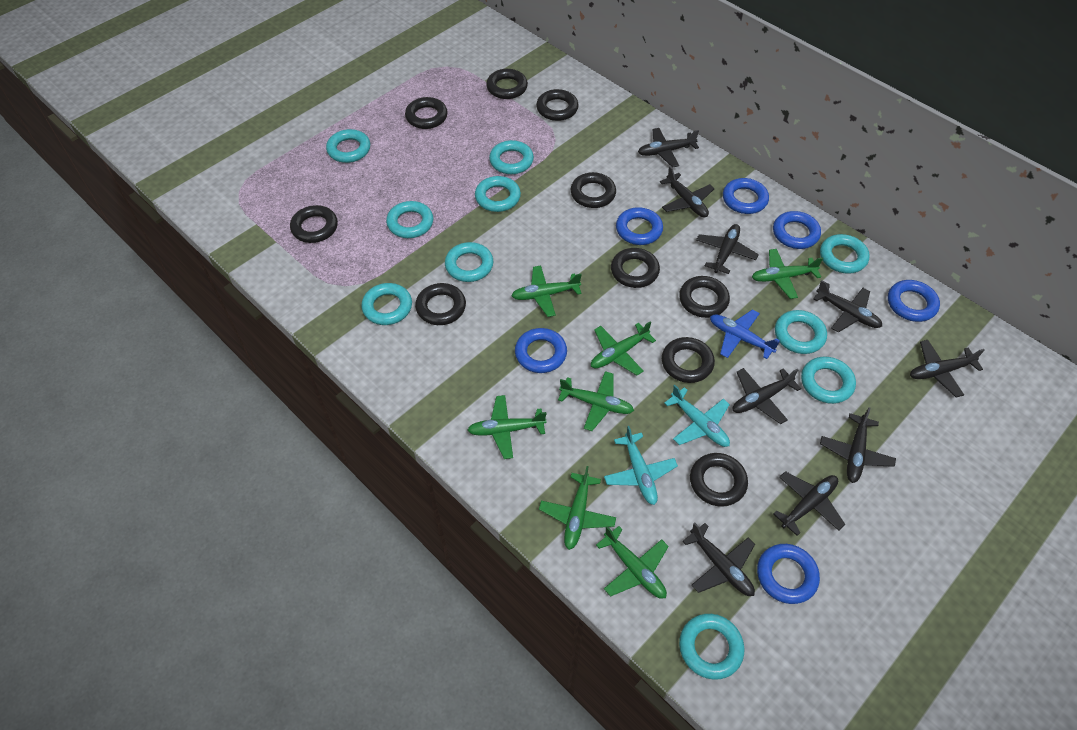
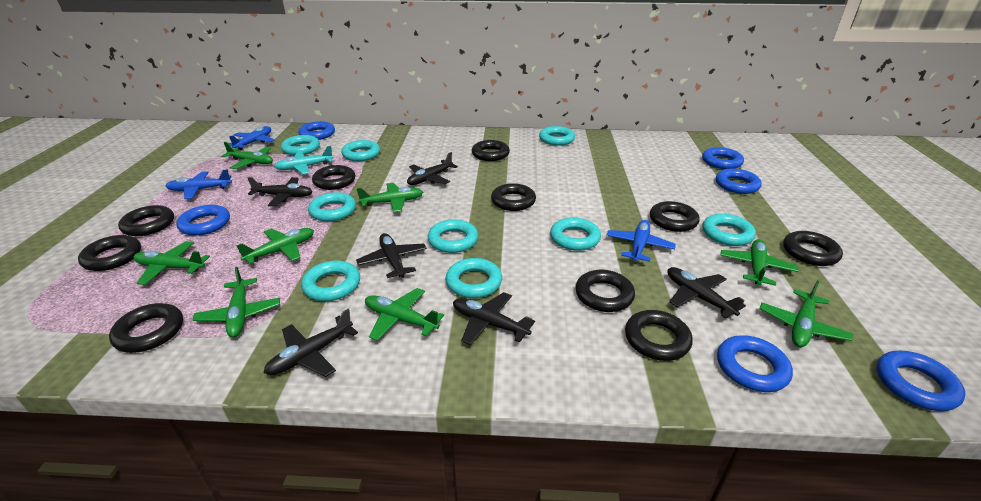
black plane: [638,128,699,168] [660,166,714,217] [682,523,755,596] [696,224,759,274] [733,368,801,424] [773,471,845,536] [813,280,882,333] [820,407,896,483] [910,340,985,397] = 9 -> [248,177,313,206] [264,309,358,377] [356,233,427,278] [407,152,458,185] [453,292,535,345] [667,267,746,319] = 6
blue plane: [710,309,780,359] = 1 -> [165,169,232,199] [229,126,275,150] [606,220,676,262] = 3
green plane: [468,395,547,459] [511,266,582,317] [539,466,616,550] [558,371,634,431] [591,321,656,375] [596,526,669,599] [752,249,823,299] = 7 -> [134,241,210,285] [193,267,280,337] [221,142,273,169] [236,228,314,264] [356,183,423,212] [365,288,444,341] [720,239,799,286] [759,280,853,347] = 8
turquoise plane: [604,426,678,505] [664,385,730,447] = 2 -> [274,146,334,174] = 1
turquoise ring: [326,129,370,163] [361,283,412,325] [386,201,433,238] [445,242,493,282] [475,176,521,212] [489,140,534,174] [679,614,744,680] [775,310,827,354] [801,356,856,404] [820,234,870,274] = 10 -> [281,135,320,156] [301,261,360,301] [308,192,356,221] [341,140,380,161] [428,219,478,253] [445,258,502,298] [539,126,575,146] [550,218,601,251] [702,214,756,246] = 9

